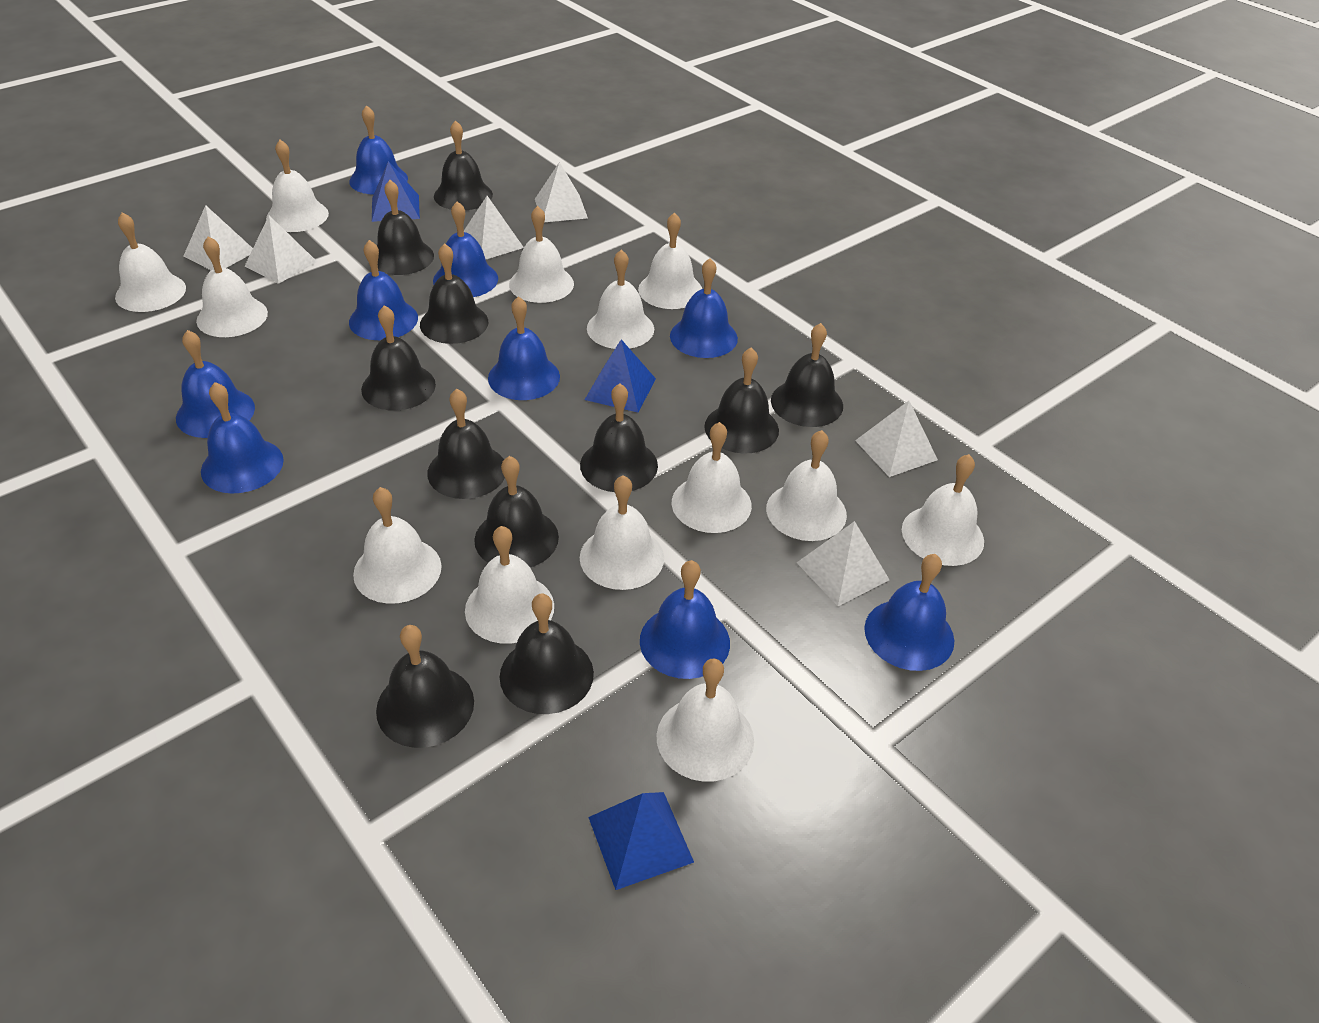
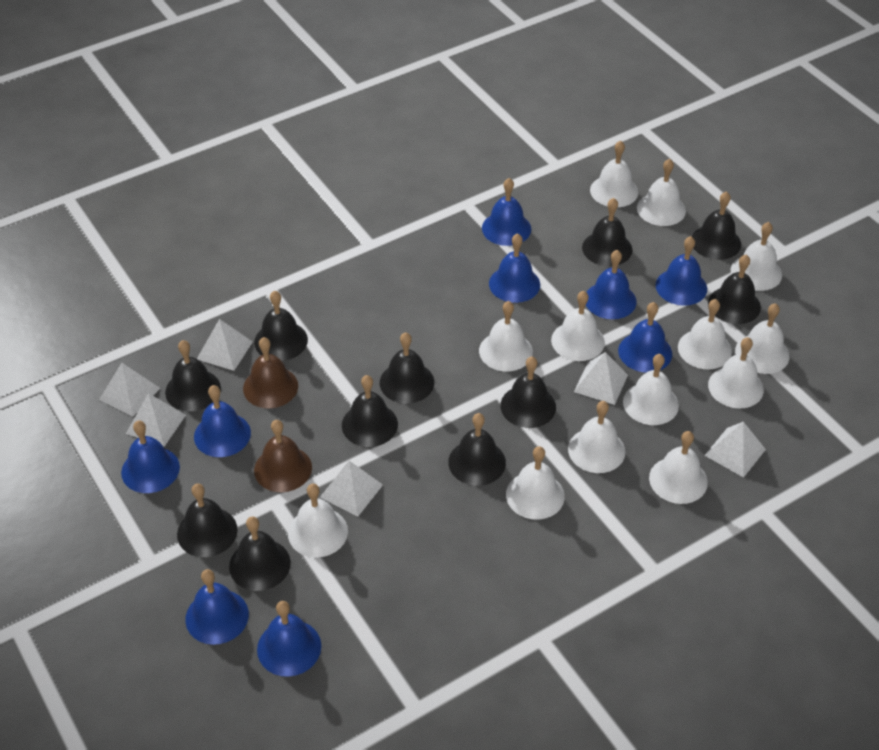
blue pyramid: [372,161,420,222] [585,339,656,412] [588,792,694,890] = 3 -> none = 0
brown bell: none = 0 -> [243,337,298,408] [254,420,312,492] = 2

